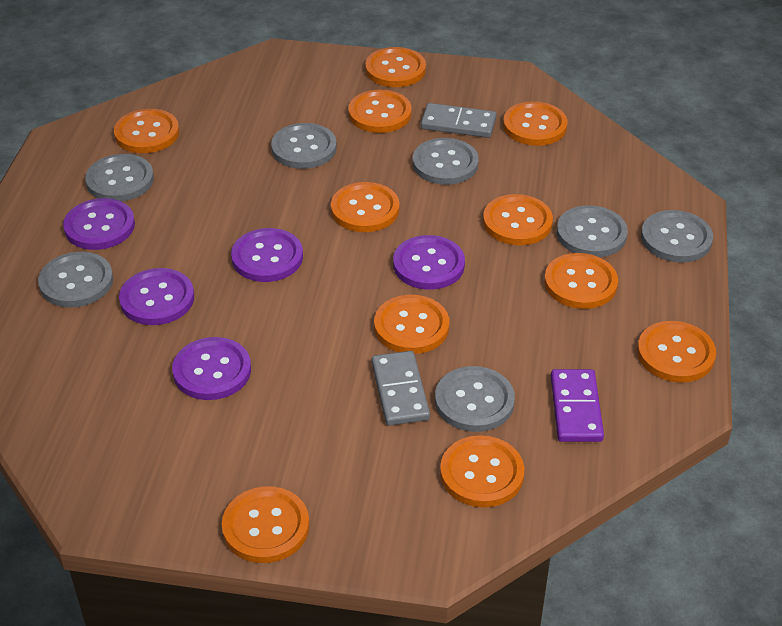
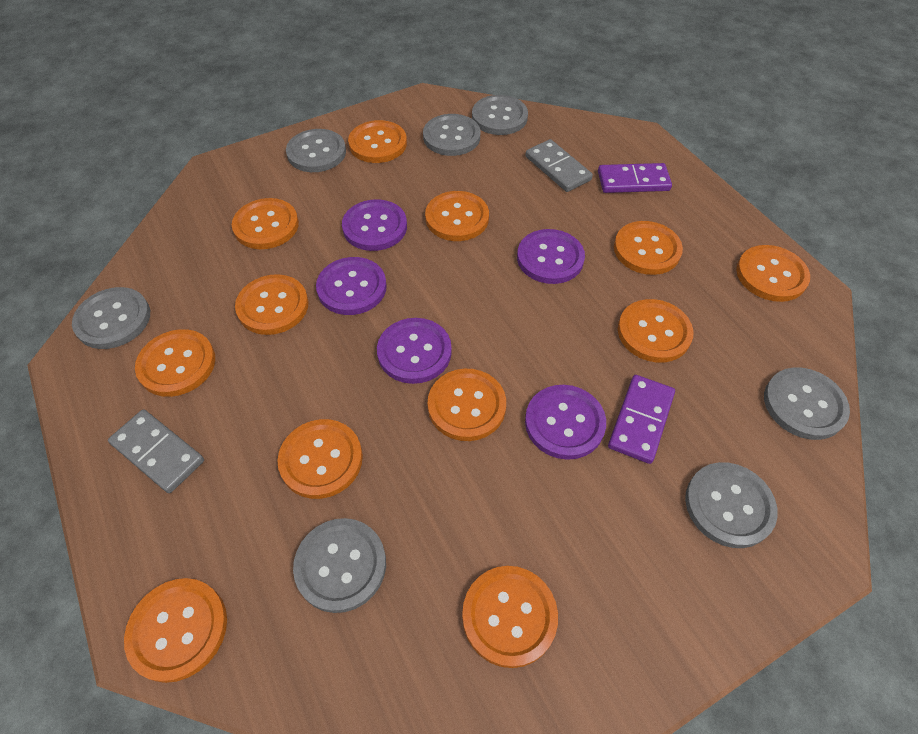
orange button: [114,109,179,153] [222,486,309,563] [331,182,399,232] [348,90,412,133] [365,47,426,87] [374,295,449,354] [440,435,524,507] [483,194,553,245] [503,101,567,146] [544,253,618,309] [637,321,716,383] = 11 -> [124,578,227,683] [135,329,215,397] [232,198,299,249] [235,274,309,335] [278,419,363,499] [348,120,407,163] [425,191,489,241] [428,369,506,441] [462,566,558,668] [614,221,683,275] [618,299,693,363] [736,245,810,302] = 12
purple domino: [551,369,604,442] = 1 -> [598,163,672,193] [608,375,675,464] = 2

